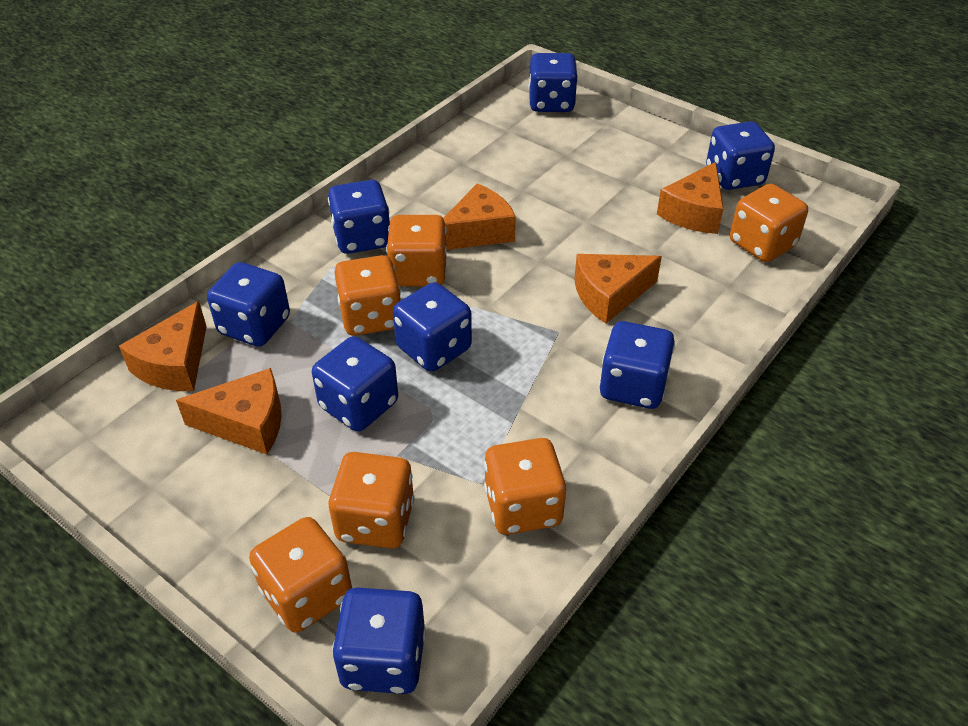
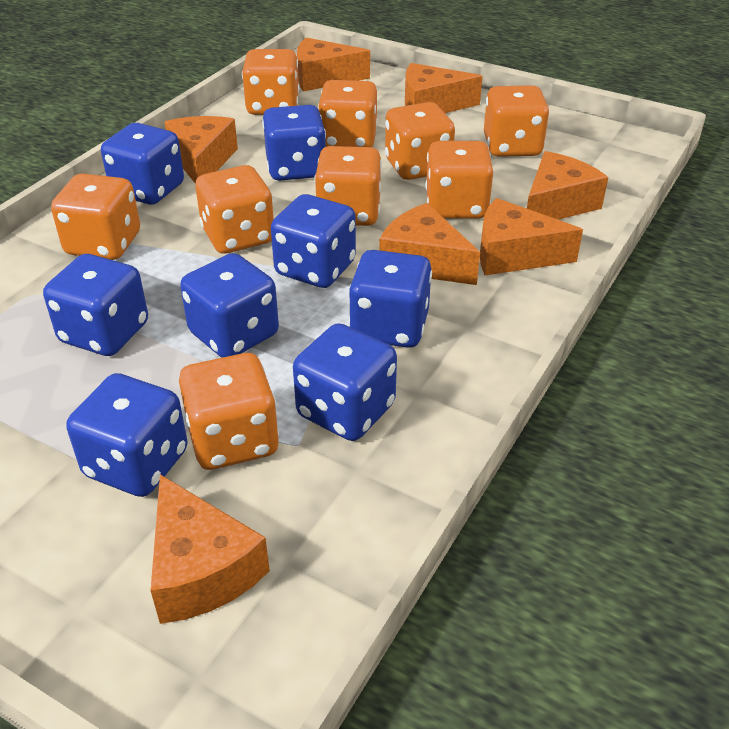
orange cheese: [119,301,207,391] [176,368,282,454] [443,183,516,250] [574,254,662,324] [657,162,724,234] = 5 -> [150,474,270,624] [165,116,238,184] [297,38,370,92] [379,203,480,285] [405,63,483,113] [480,198,583,275] [527,151,608,220] = 7
orange dice: [249,517,352,633] [329,452,415,549] [334,255,401,336] [386,215,447,286] [484,438,567,535] [730,184,808,262] = 6 -> [51,173,140,260] [179,353,279,470] [195,165,274,254] [242,49,299,115] [314,146,382,226] [318,80,378,147] [385,102,455,180] [425,141,493,219] [484,85,549,157] = 9

